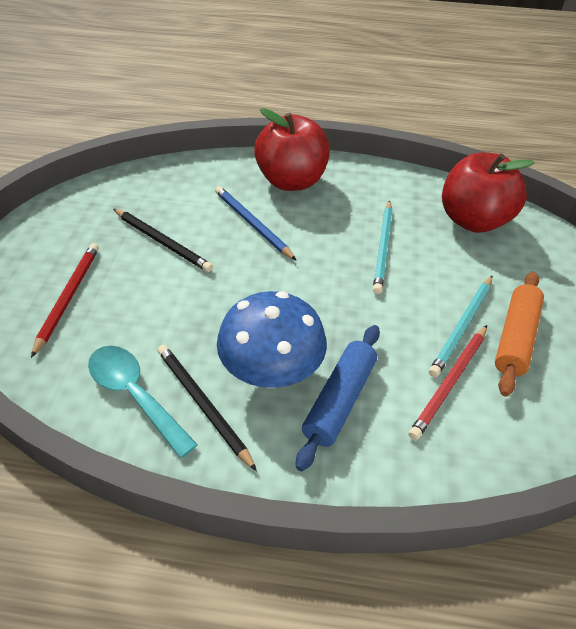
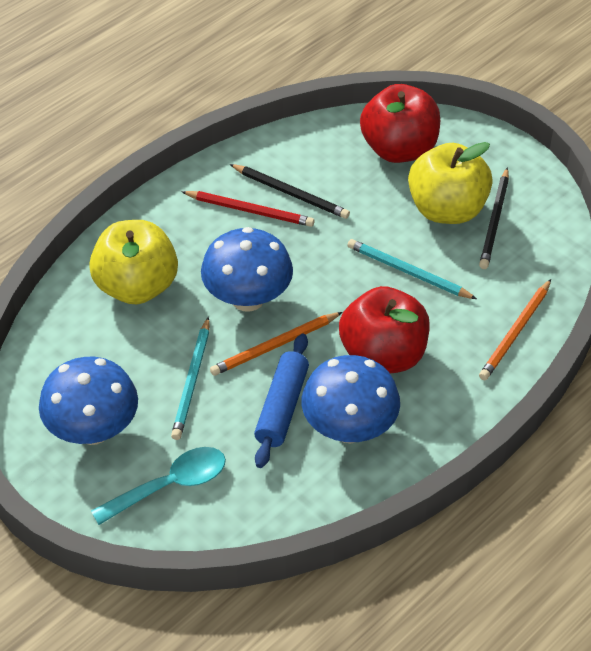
blue mushroom: [217,291,327,388] = 1 -> [39,357,138,445] [201,227,293,312] [302,355,400,443] = 3
blue pencil: [215,186,296,260] = 1 -> none = 0
orange pencil: none = 0 -> [210,312,342,376] [479,279,551,380] = 2
orange rolling pin: [495,272,544,397] = 1 -> none = 0
red pencil: [31,243,99,358] [409,325,487,440] = 2 -> [181,191,315,227] = 1
yellow apple: none = 0 -> [89,220,178,304] [408,142,493,224] = 2

